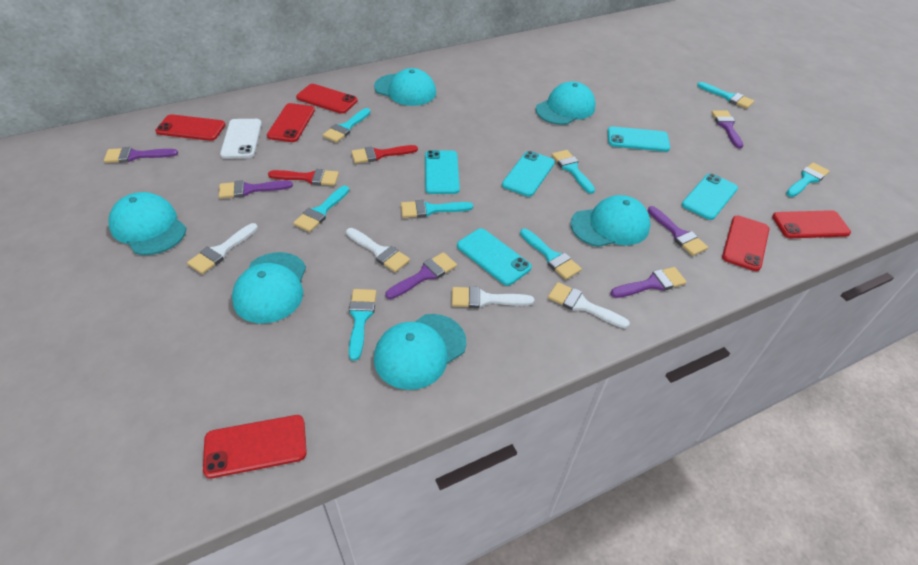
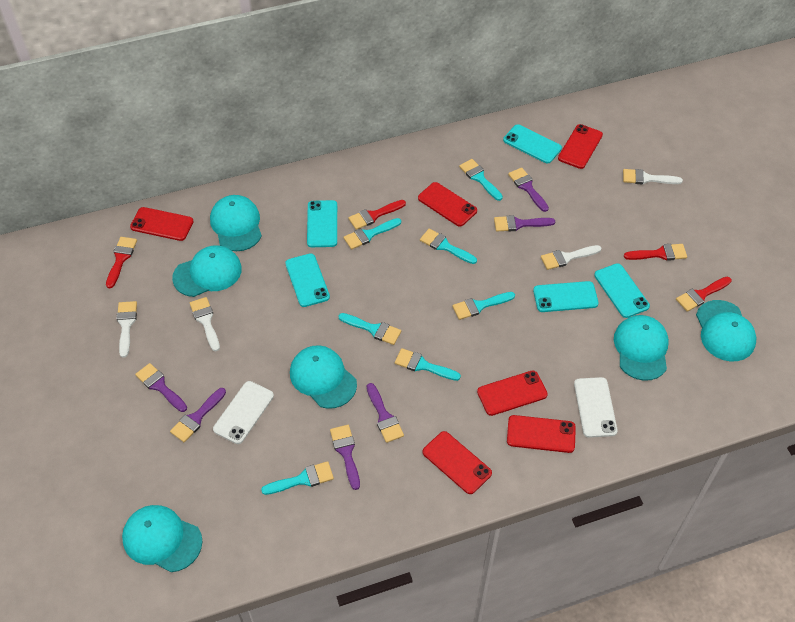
red brush: [268,169,339,186] [351,145,418,163] = 2 -> [106,237,137,288] [348,200,406,230] [624,244,687,261] [676,277,732,312] = 4
turquoise brush: [293,185,349,232] [323,108,371,143] [349,289,376,361] [401,200,473,218] [520,229,582,280] [552,150,595,194] [697,82,754,109] [786,163,829,197] = 8 -> [261,461,334,495] [338,313,401,345] [343,218,401,249] [395,348,461,381] [420,229,477,264] [452,292,515,320] [459,159,503,201] = 7
white phone: [220,119,262,159] = 1 -> [213,381,274,444] [574,377,618,438] = 2

